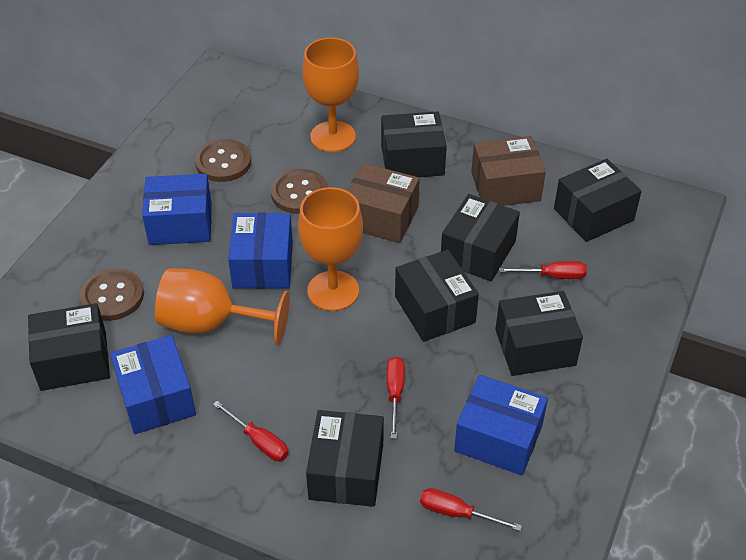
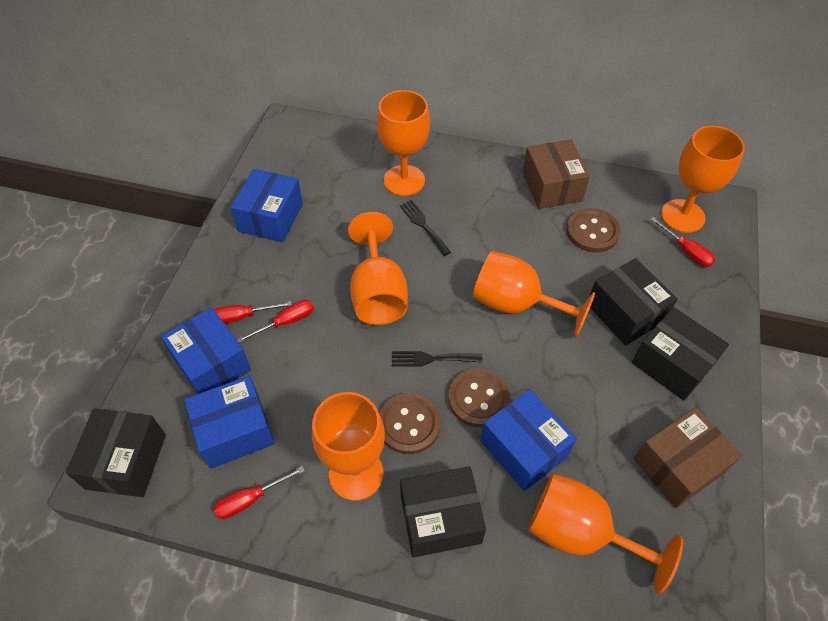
black box: [28,303,110,391] [306,410,384,507] [381,111,447,177] [395,250,479,342] [441,194,520,281] [495,291,583,376] [554,159,642,242] = 7 -> [66,408,166,497] [400,466,486,558] [589,258,678,345] [632,307,729,400] = 4
black fork: none = 0 -> [392,351,482,367] [400,200,451,256] = 2
orange goblet: [155,268,290,345] [298,187,363,311] [303,38,359,152] = 3 -> [312,392,385,501] [348,212,408,325] [377,90,430,196] [473,251,595,338] [528,473,683,594] [661,126,745,233] = 6

